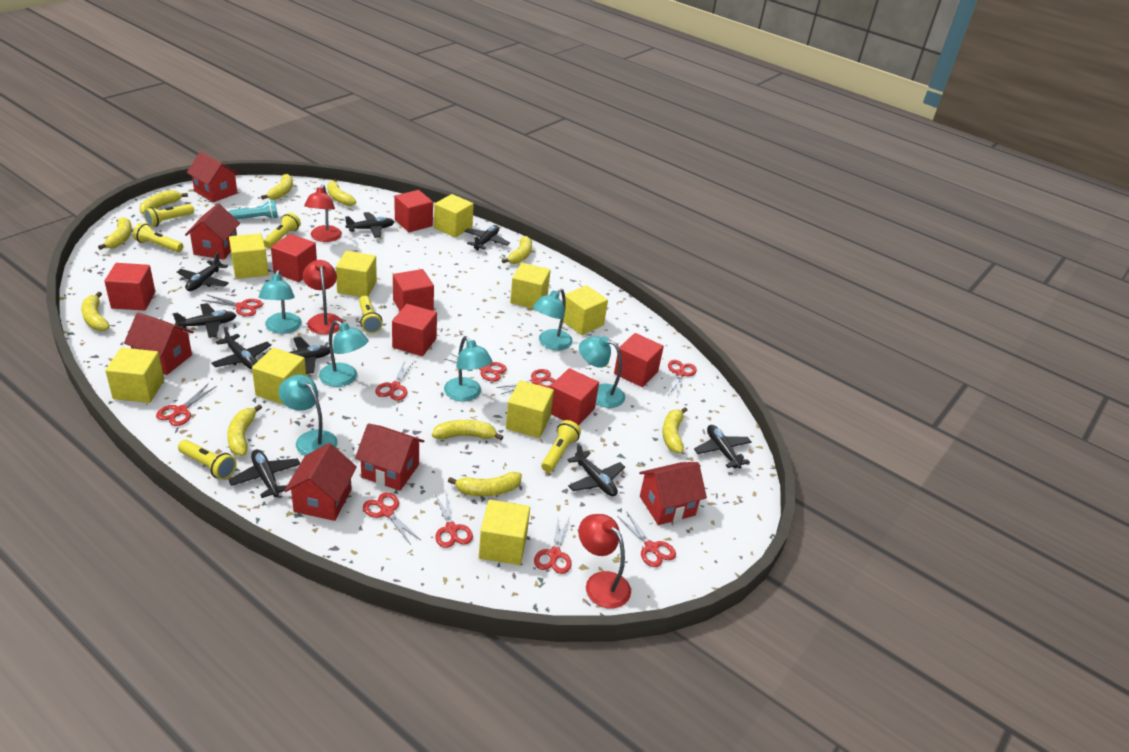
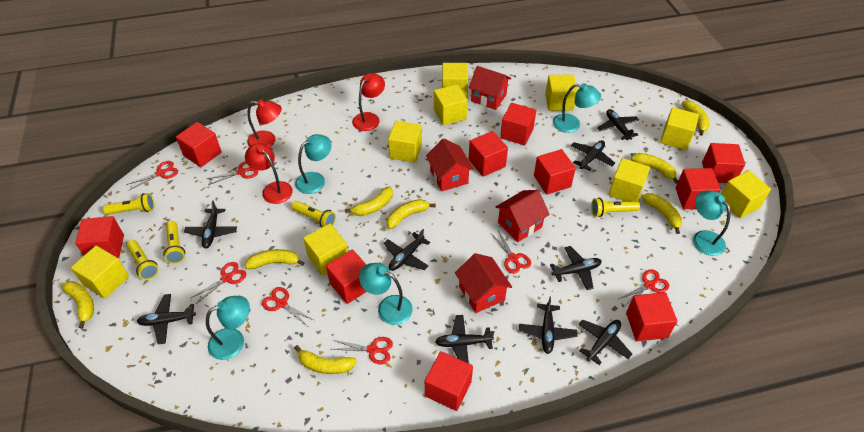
red cube: [104,263,155,311] [271,234,317,282] [392,304,437,356] [393,269,434,311] [394,190,433,232] [550,368,599,426] [614,333,664,387] = 7 -> [75,216,124,259] [176,122,222,167] [326,250,367,304] [425,351,473,411] [469,131,508,176] [500,103,536,145] [534,149,576,195] [626,292,677,341] [676,168,721,209] [702,143,745,183] = 10
red house: [124,313,194,375] [185,204,240,260] [187,152,239,202] [284,443,357,521] [355,423,424,491] [639,462,707,525] = 6 -> [426,138,474,191] [455,253,512,313] [469,66,511,110] [495,190,550,242] = 4
red scissors: [156,383,217,426] [202,295,263,316] [363,492,421,545] [375,361,414,401] [435,492,473,548] [446,353,507,382] [496,369,556,394] [534,517,572,574] [617,511,676,567] [668,360,697,399] = 10 -> [126,161,178,190] [191,262,246,304] [207,161,258,185] [262,287,313,326] [331,337,393,364] [491,230,531,274] [619,269,669,306] = 7
turquoise flashlight: [229,200,278,219] = 1 -> none = 0
turquoise lamp: [259,270,302,334] [278,374,338,456] [319,320,369,387] [444,336,492,402] [533,289,573,350] [579,336,625,408] = 6 -> [206,296,250,360] [295,134,332,194] [359,263,412,325] [553,83,601,133] [693,191,731,256] = 5
yellow banana: [81,292,110,331] [98,217,132,250] [139,190,188,215] [227,404,262,456] [261,174,293,200] [327,179,356,206] [432,420,503,440] [448,472,522,496] [502,236,532,264] [662,407,688,454] = 10 -> [61,281,94,329] [245,249,305,269] [294,345,357,374] [345,186,393,216] [387,199,436,229] [631,153,678,184] [641,193,682,234] [682,100,710,136] = 8
yellow flashlight: [133,223,183,252] [144,204,194,227] [178,440,237,480] [263,213,301,248] [359,296,383,333] [541,420,581,472] = 6 -> [103,193,154,215] [126,240,159,280] [163,221,185,264] [291,201,336,228] [591,198,640,217] = 5

